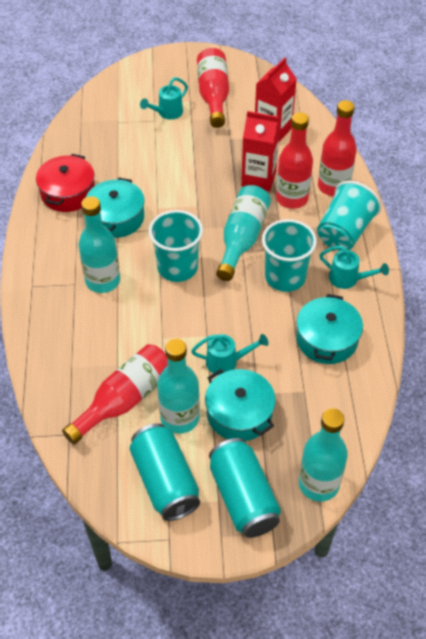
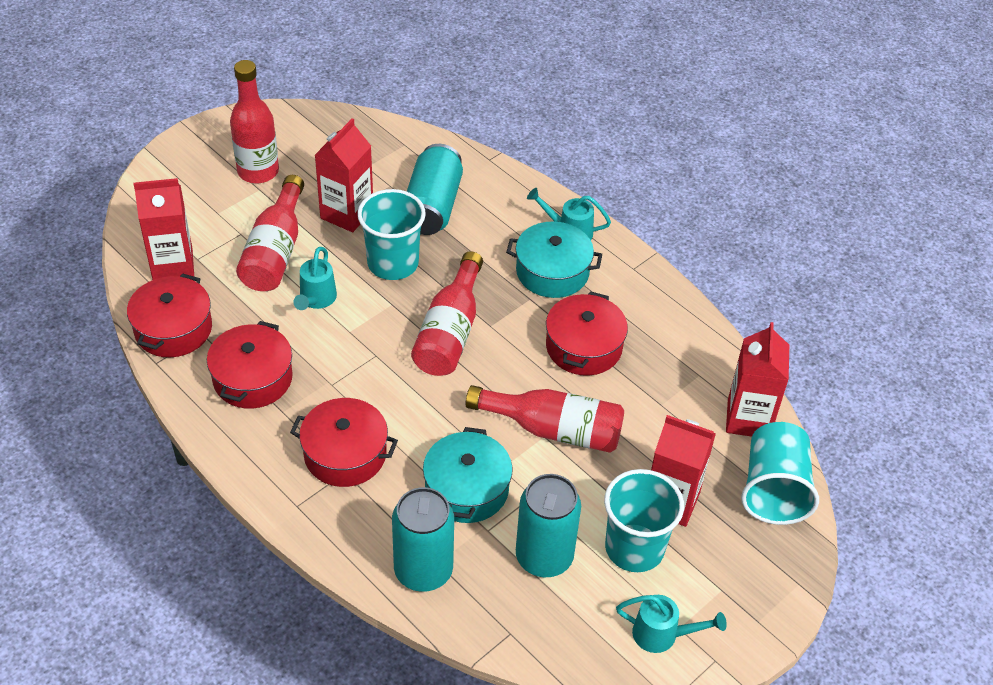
red carton: [241,111,280,191] [255,58,297,142] = 2 -> [133,178,194,280] [315,118,373,232] [651,415,716,527] [726,322,789,437] = 4
red pot: [36,154,95,212] = 1 -> [127,273,212,357] [207,321,293,409] [290,398,398,487] [546,291,628,376] = 4
turquoise bottle: [79,196,120,293] [157,339,200,434] [216,185,271,281] [299,408,348,502] = 4 -> none = 0
turquoise can: [129,423,200,521] [209,438,281,538] = 2 -> [392,487,454,592] [407,144,463,235] [516,474,581,577] = 3
turquoise pot: [86,178,144,238] [205,369,276,441] [296,294,363,364] = 3 -> [423,427,513,523] [506,221,603,298] = 2

